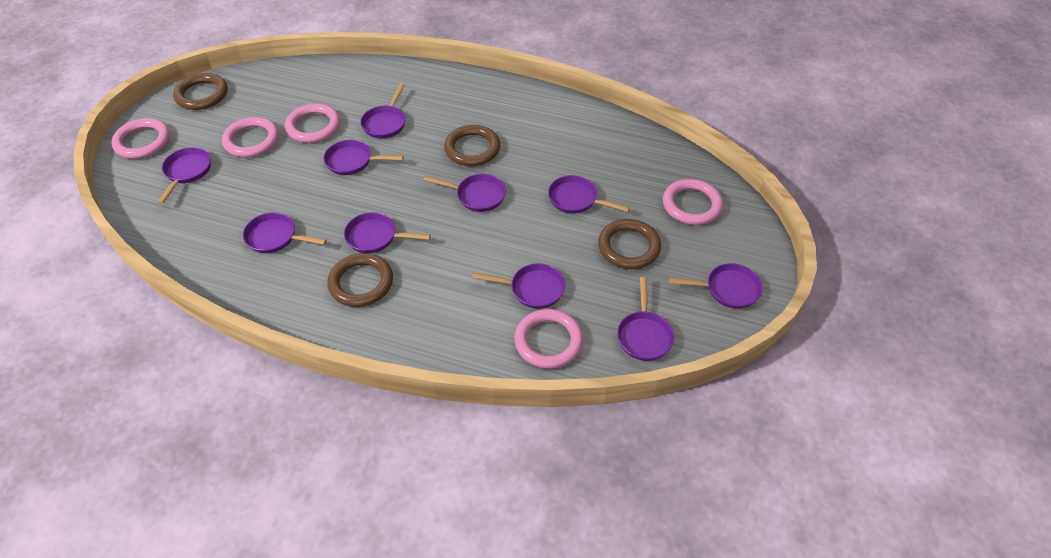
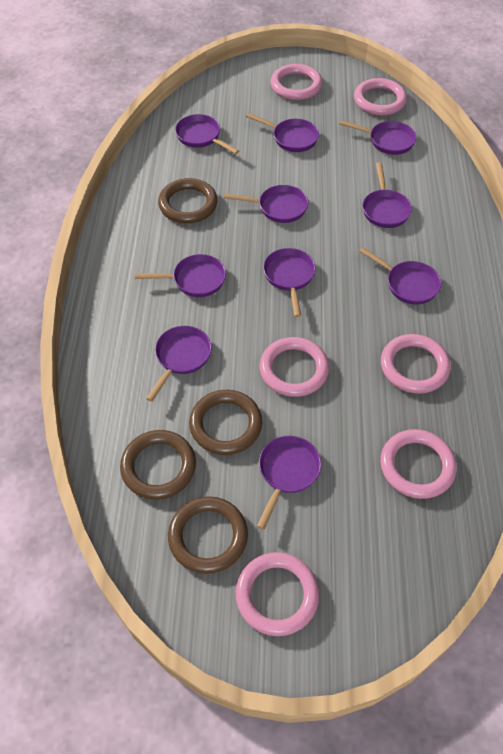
pink ring: [111,118,170,159] [222,117,279,158] [285,103,340,143] [514,309,583,369] [663,179,723,225] = 5 -> [235,552,319,636] [260,337,329,397] [271,64,322,100] [354,78,407,116] [380,429,457,499] [381,334,451,394] = 6

